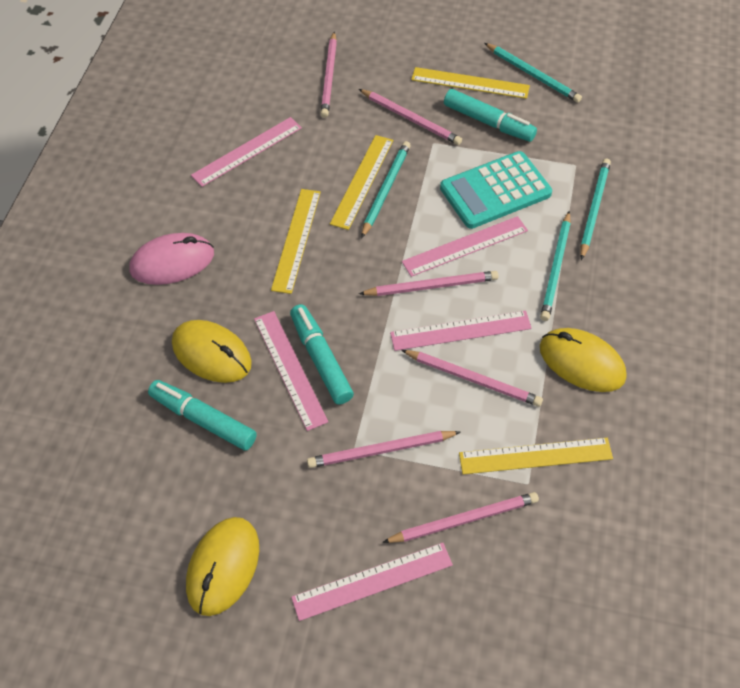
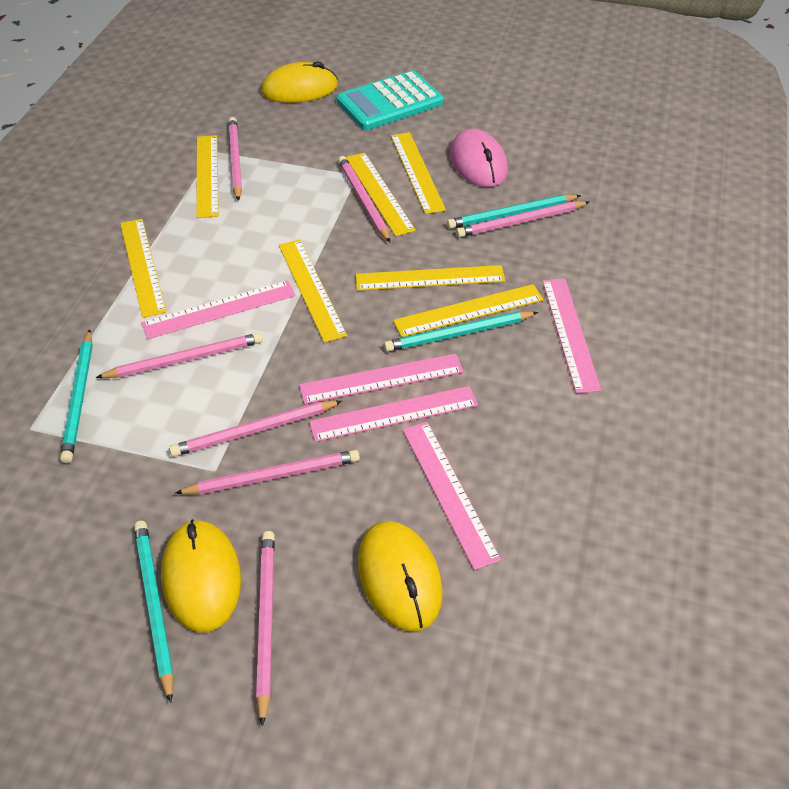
pink pencil: [307,431,460,468] [321,32,337,118] [359,89,462,145] [359,271,499,296] [382,492,539,543] [401,350,543,407] = 6 -> [96,333,263,378] [169,401,342,457] [175,450,360,494] [228,117,242,201] [256,531,275,727] [338,156,390,242] [456,201,589,238] = 7
turquoise marker: [148,380,257,451] [290,304,354,405] [444,89,537,142] = 3 -> none = 0
yellow ruler: [271,189,321,294] [330,135,393,230] [411,67,530,99] [459,438,613,474] = 4 -> [120,219,166,318] [196,135,219,218] [279,240,347,342] [346,152,416,236] [356,265,505,291] [391,132,446,214] [393,284,543,337] = 7

